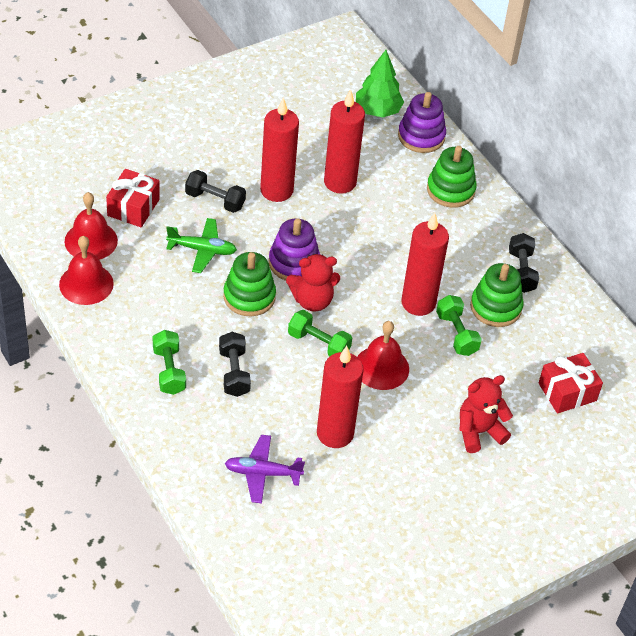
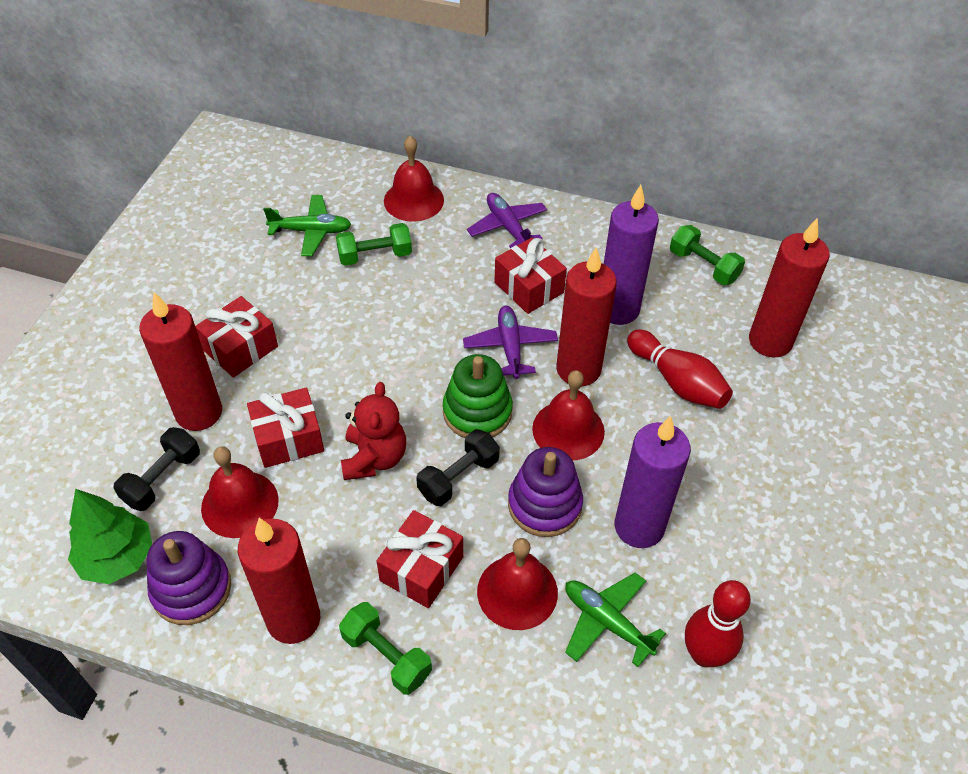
black dumbbell: [185,170,246,213] [219,332,251,397] [509,233,539,293] = 3 -> [114,427,200,511] [416,429,500,506] = 2
green plane: [166,218,237,273] = 1 -> [263,195,351,256] [565,573,666,667] = 2
green stacking toy: [223,252,276,316] [427,146,477,208] [470,263,523,327] = 3 -> [443,354,513,438] = 1
purple candle: none = 0 -> [604,185,659,325] [615,416,691,548] = 2
purple plane: [225,435,305,503] = 1 -> [463,306,558,379] [467,193,547,249] = 2
red bell: [59,236,114,305] [65,192,118,260] [357,321,409,390] = 3 -> [201,446,279,538] [384,136,444,222] [477,538,558,630] [532,370,605,460] = 4
red bowling pin: none = 0 -> [627,330,733,409] [685,580,751,667] = 2
red gift: [106,169,160,227] [539,353,603,414] = 2 -> [195,296,278,378] [247,388,324,468] [377,510,463,608] [494,238,567,314] = 4
red teddy bear: [286,254,340,312] [459,375,513,453] = 2 -> [341,382,406,480] = 1

